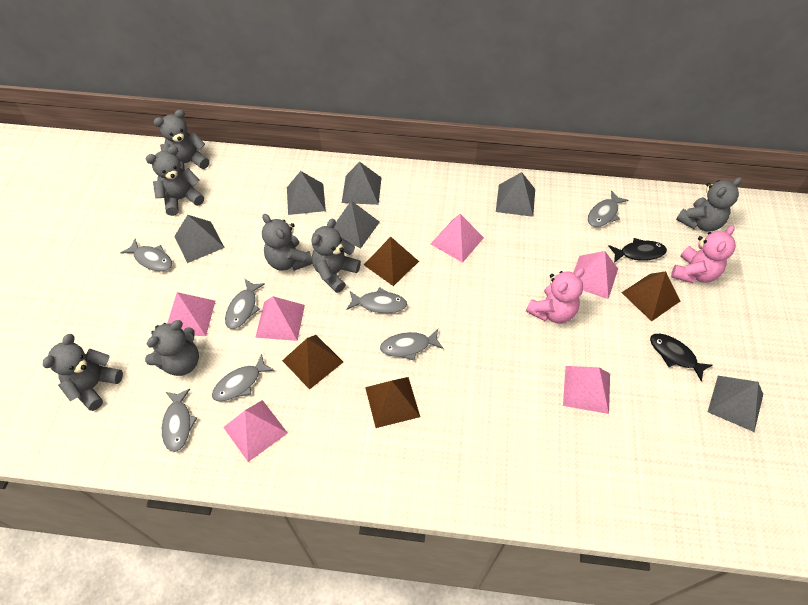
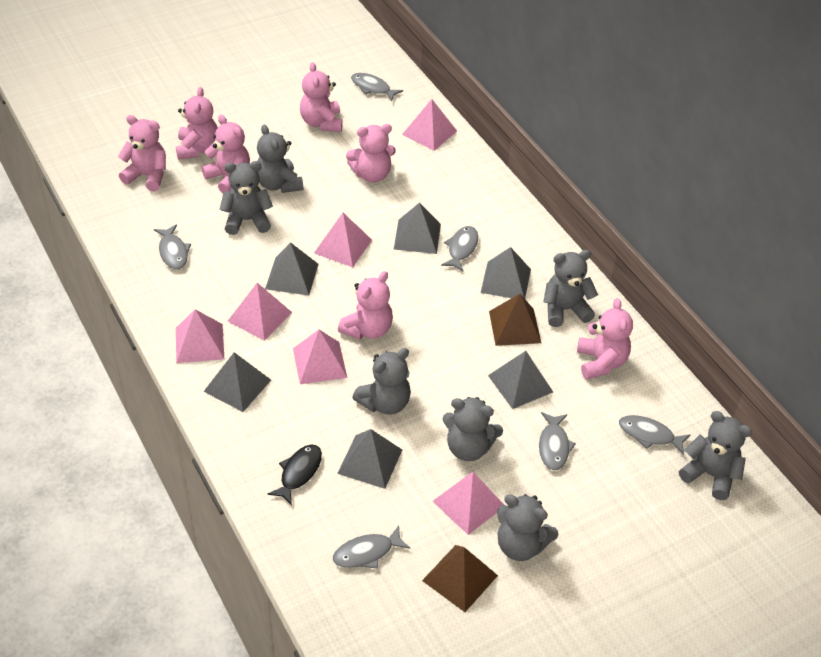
black fish: [608,238,667,263] [650,334,713,381] = 2 -> [267,444,322,506] = 1
brown pyramid: [282,335,343,390] [364,237,419,286] [365,377,420,428] [622,271,680,321] = 4 -> [422,545,498,612] [489,294,541,346] = 2
grey fish: [120,239,172,272] [162,389,197,452] [212,354,275,402] [225,278,265,329] [346,287,407,314] [380,329,443,361] [588,190,629,227] = 7 -> [154,224,191,269] [333,525,410,569] [351,73,403,102] [441,226,478,272] [539,412,576,470] [619,415,691,455] = 6
pink teddy bear: [526,268,585,324] [671,225,736,283] = 2 -> [118,115,166,191] [176,87,218,160] [202,115,250,193] [300,62,343,132] [338,271,393,339] [346,124,396,183] [577,298,633,379] = 7

